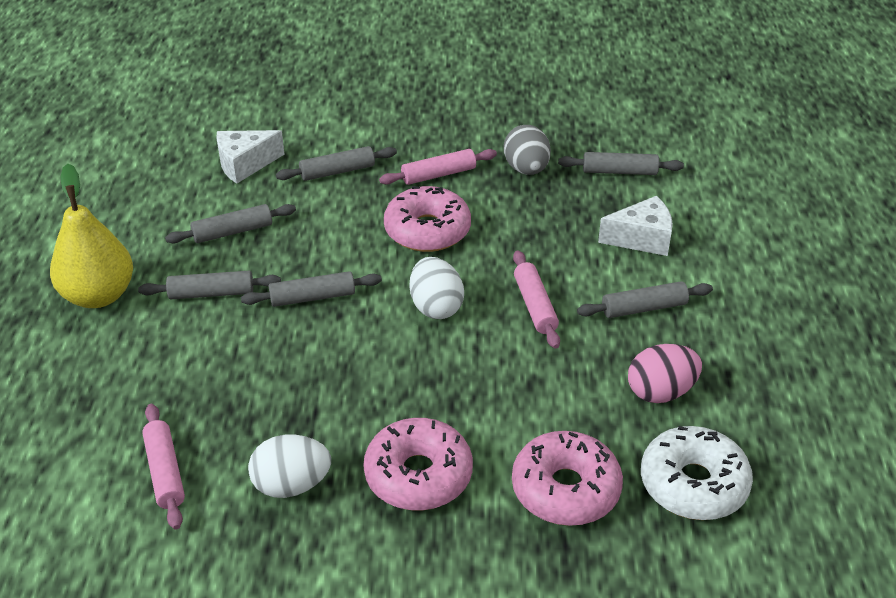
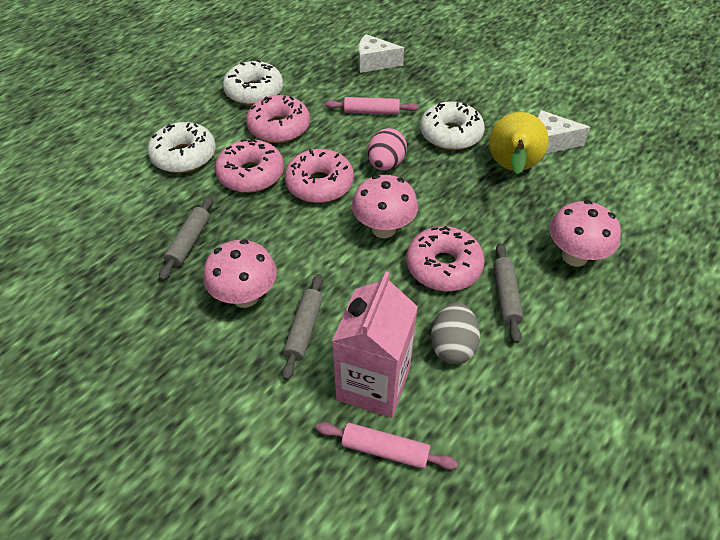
grey rolling pin: [138,271,281,299] [165,204,296,243] [241,271,382,307] [276,146,397,181] [558,152,684,175] [577,281,713,318] = 6 -> [159,196,213,281] [282,274,323,380] [493,243,523,343] = 3
pink carton: none = 0 -> [332,272,418,418] = 1
pink donut: [363,418,473,511] [384,186,471,252] [512,431,623,526] = 3 -> [215,138,284,193] [246,95,310,143] [284,149,354,203] [406,226,485,291] = 4
pink mushroom: none = 0 -> [203,239,277,308] [352,175,418,238] [549,200,621,267] = 3
pink rolling pin: [142,404,185,530] [379,149,497,185] [513,250,560,349] = 3 -> [316,422,458,470] [325,97,419,115] = 2
white donut: [641,426,753,520] = 1 -> [148,122,216,173] [223,60,283,105] [420,101,485,150] = 3
white egg: [248,435,331,498] [410,257,464,319] = 2 -> none = 0

